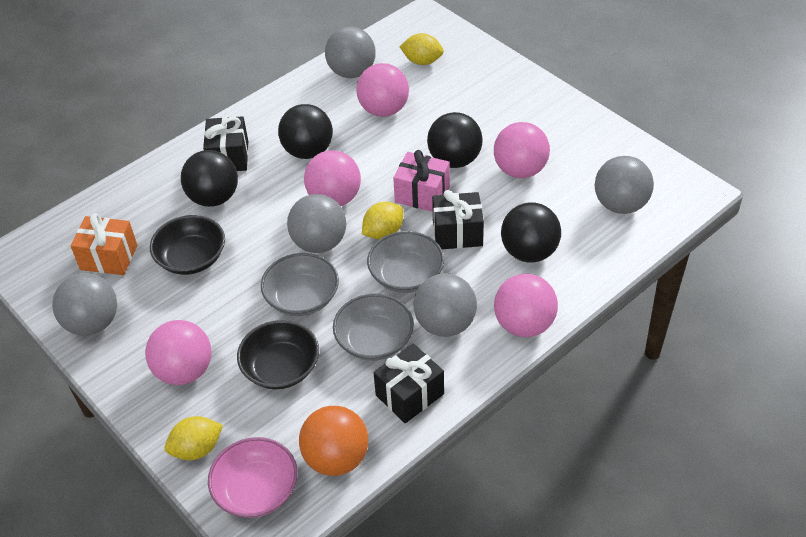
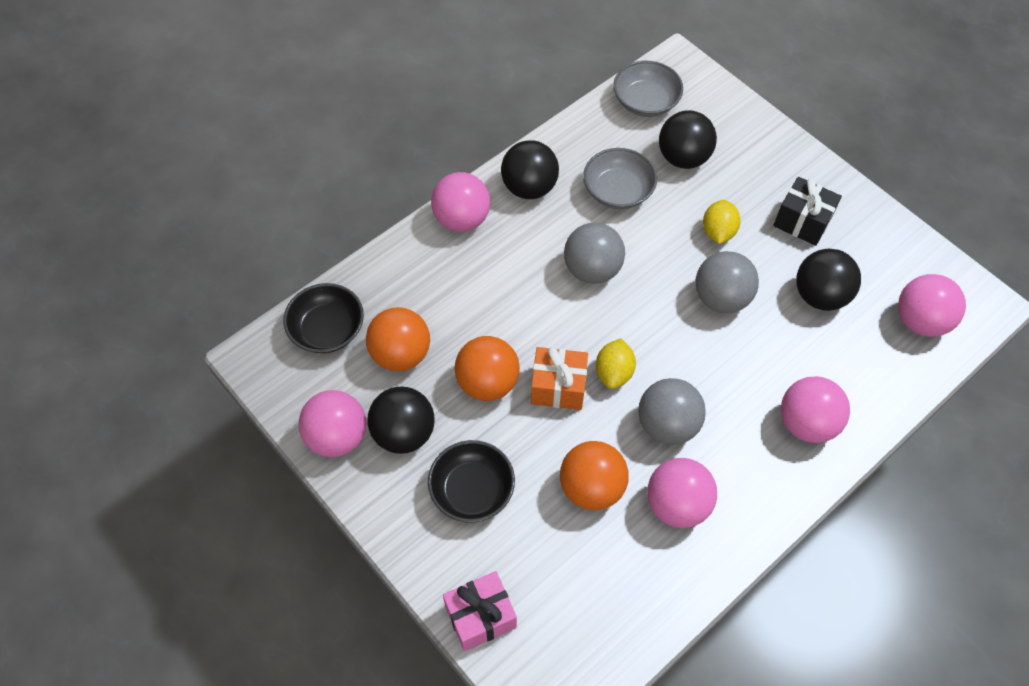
black gift: [203,116,248,171] [374,343,444,423] [432,190,484,249] = 3 -> [773,177,842,246] = 1
grey ball: [52,273,117,336] [287,194,346,253] [325,26,375,78] [413,273,477,337] [595,156,654,214] = 5 -> [564,223,625,284] [638,378,706,445] [695,251,759,313] = 3
grey bowl: [261,253,339,316] [333,294,414,361] [367,231,444,293] = 3 -> [583,148,657,209] [613,61,683,117] = 2
orange ball: [299,406,368,476] = 1 -> [366,307,430,372] [455,336,520,401] [560,441,629,510] = 3
pink bowl: [208,437,298,518] = 1 -> none = 0
yellow lemon: [165,416,223,460] [362,202,404,240] [399,33,444,65] = 3 -> [596,338,636,389] [703,200,741,244] = 2

